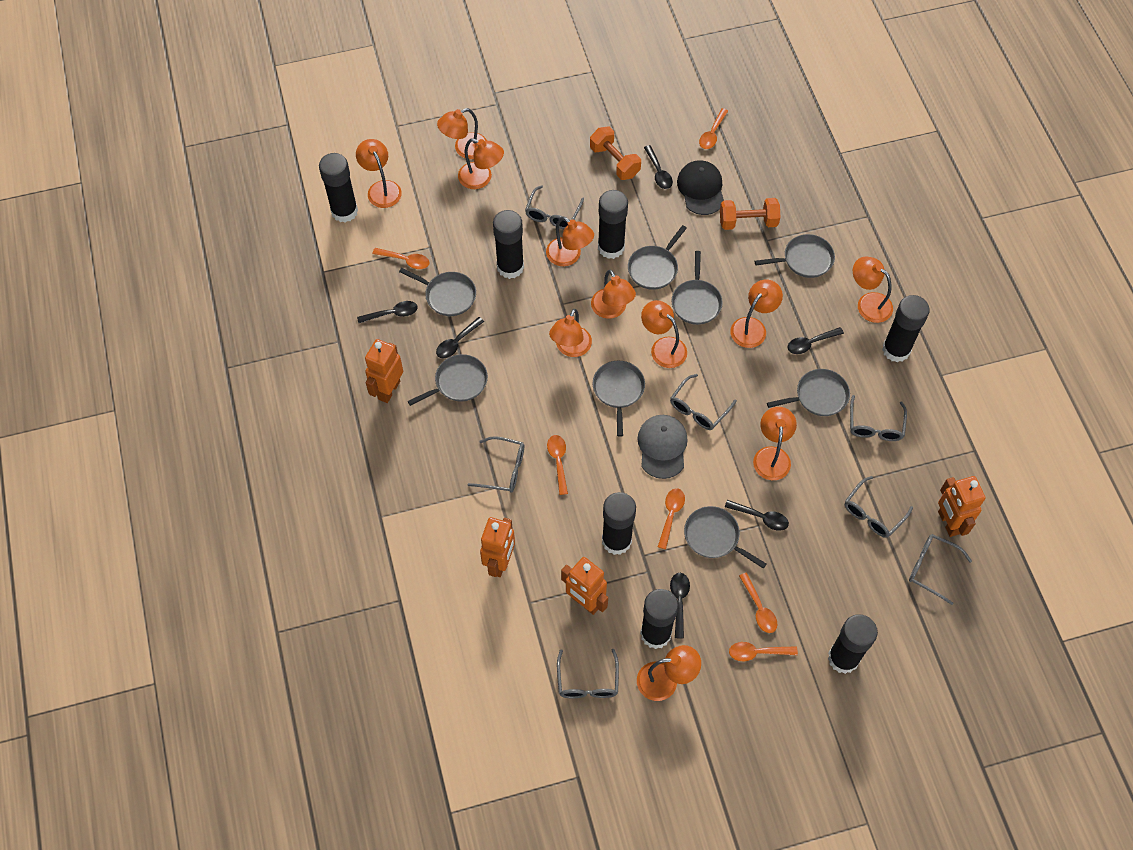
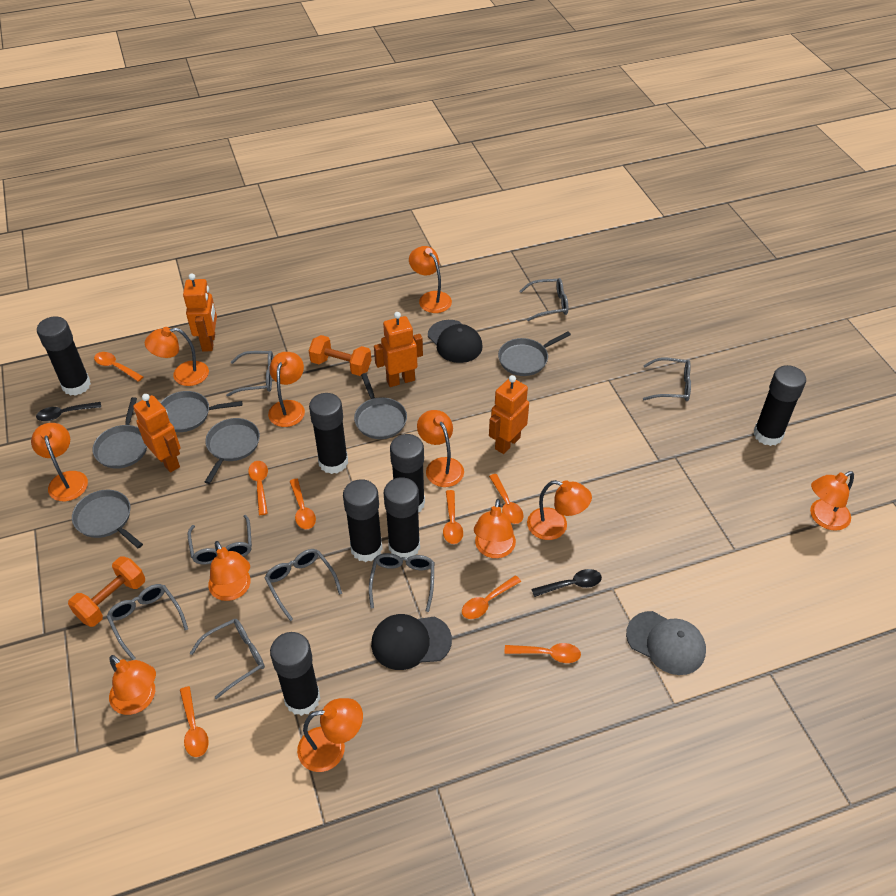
black cap: [677,160,724,215] = 1 -> [371,614,452,670] [428,320,483,363] = 2
black spoon: [357,301,418,323] [436,317,484,359] [644,145,673,189] [670,573,690,639] [725,500,789,531] [787,327,844,354] = 6 -> [36,402,101,421] [532,569,602,597] = 2
grey glasses: [467,436,524,492] [525,185,584,229] [557,649,619,698] [670,374,737,430] [845,476,913,538] [850,395,907,441] [909,534,972,605] = 7 -> [106,584,188,660] [188,515,252,565] [190,619,265,699] [226,351,273,397] [265,549,342,621] [369,553,434,612] [520,278,568,321] [643,358,691,401] = 8
grey pan: [399,268,476,316] [408,354,488,406] [592,361,645,437] [628,225,687,290] [671,251,723,325] [684,506,766,569] [754,234,835,278] [767,369,850,416] = 8 -> [72,489,143,548] [93,397,147,469] [160,391,242,432] [205,418,260,484] [354,373,407,439] [498,331,571,376] = 6
orange spoon: [372,248,430,269] [547,435,568,495] [658,488,685,549] [699,108,728,149] [729,642,798,661] [739,573,777,633] = 6 -> [94,352,143,382] [180,686,209,757] [248,461,268,515] [290,479,316,529] [443,490,463,544] [462,575,521,619] [489,474,523,524] [504,643,581,663] = 8

